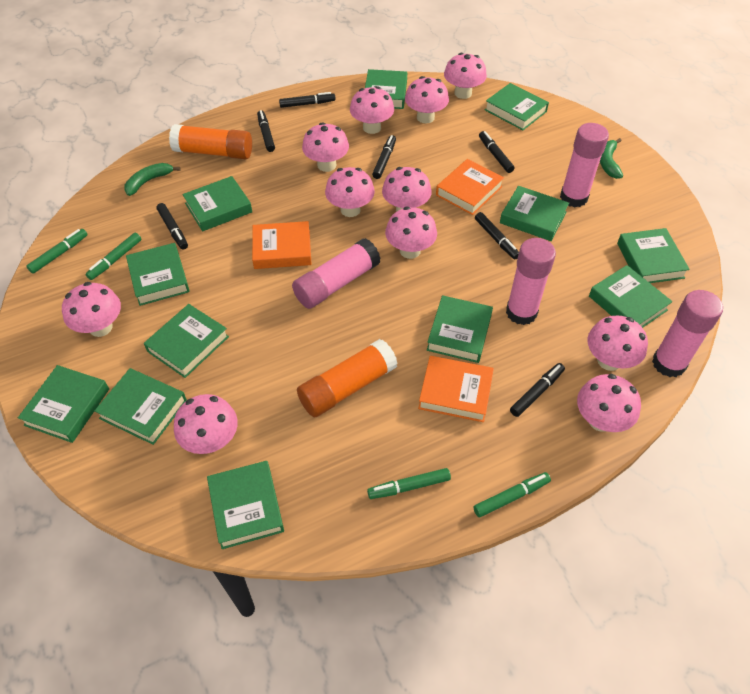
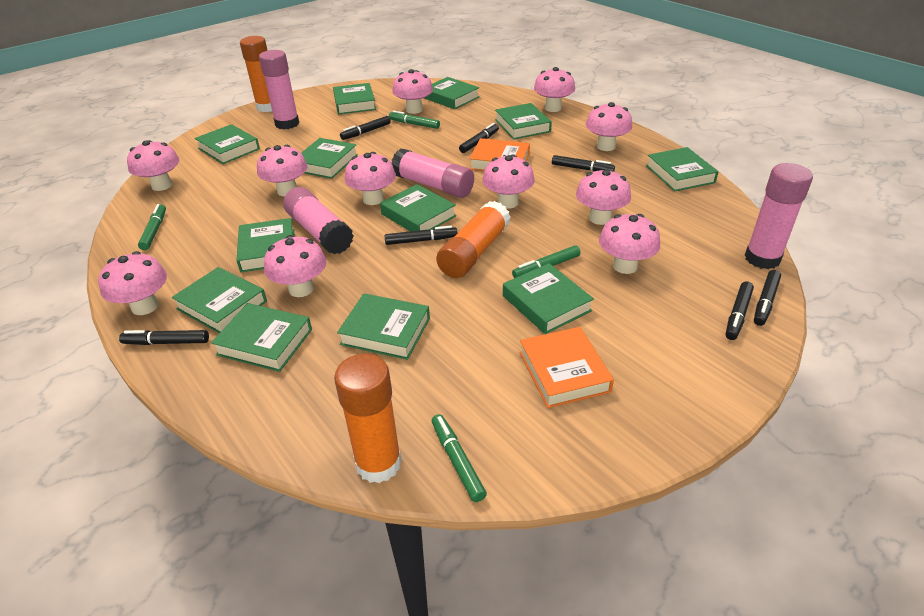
green banana: [124,163,181,196] [600,138,623,179] = 2 -> none = 0
orange book: [252,221,312,269] [418,356,494,422] [436,159,504,215] = 3 -> [469,138,530,171] [519,327,614,408] = 2
orange glue stick: [169,124,252,159] [297,339,398,417] = 2 -> [240,36,272,112] [334,354,402,483] [436,201,511,278] = 3

